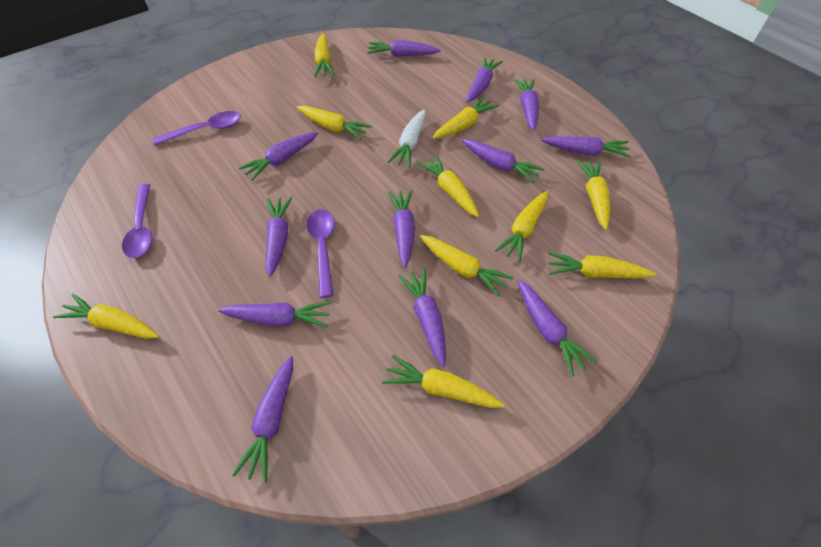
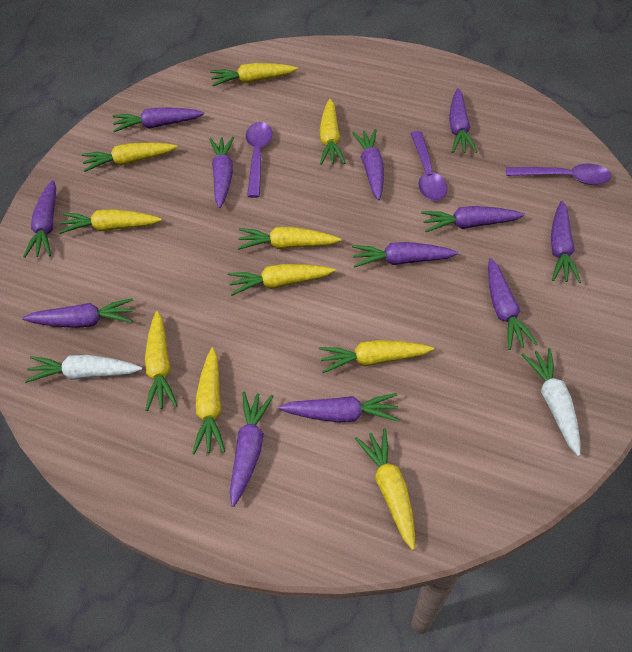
white carrot: [388,109,426,167] = 1 -> [25,355,142,383] [521,348,581,456] = 2

